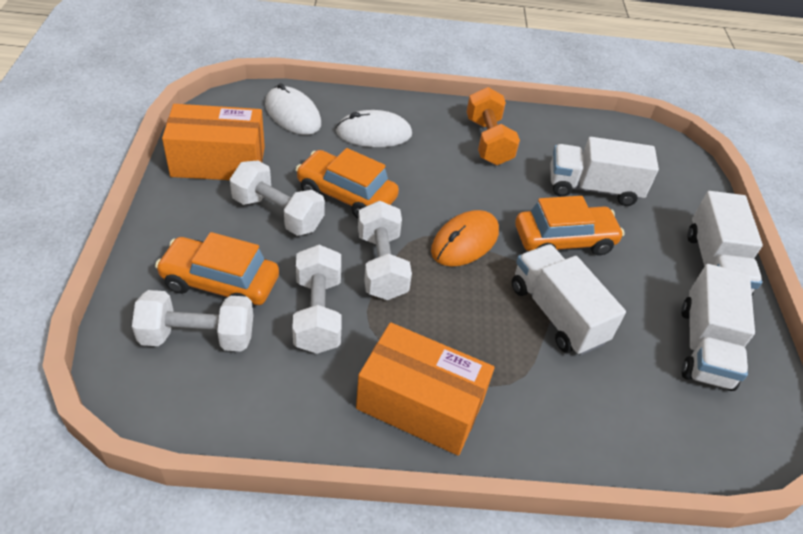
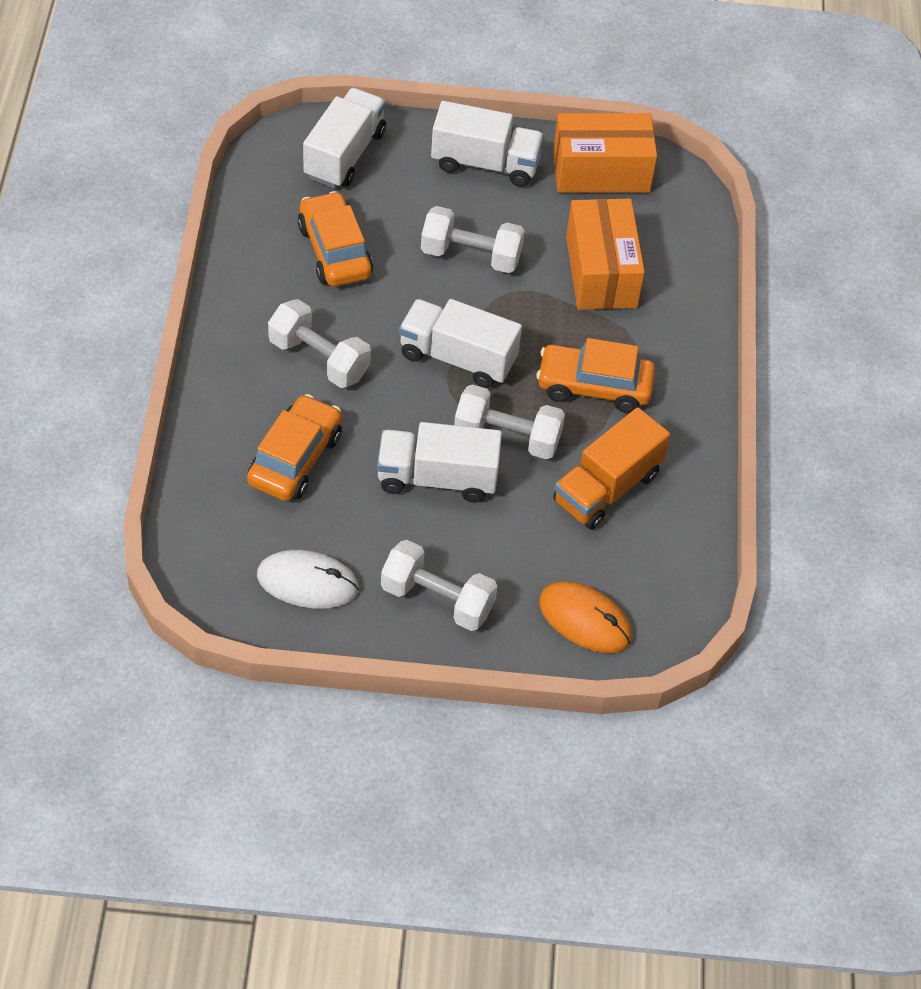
orange dumbbell: [467,87,520,165] = 1 -> none = 0
orange truck: none = 0 -> [553,407,670,530] = 1
white mouse: [265,83,321,135] [336,110,412,147] = 2 -> [257,550,359,609] = 1

